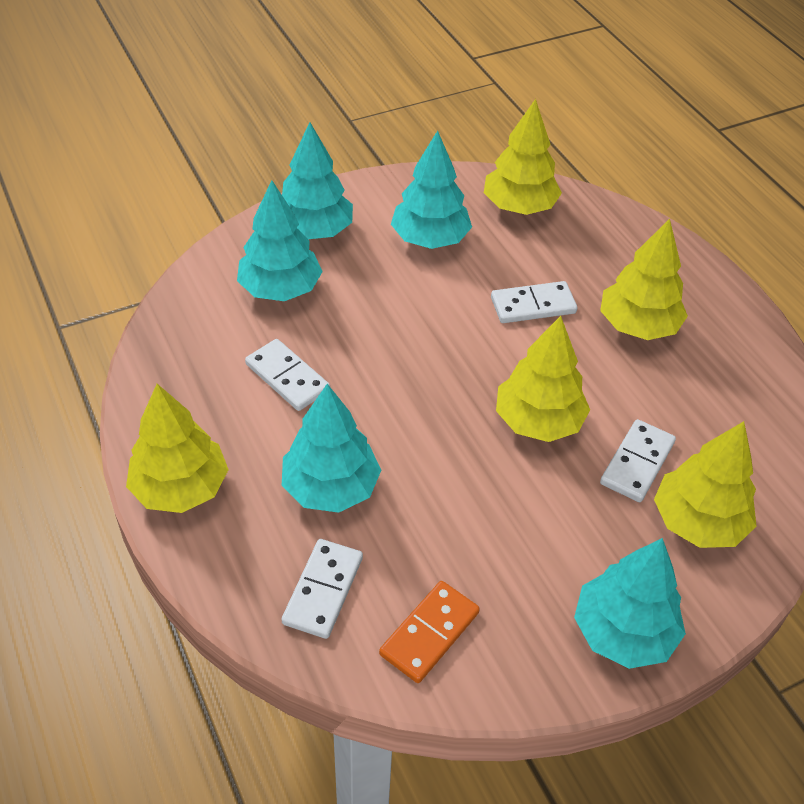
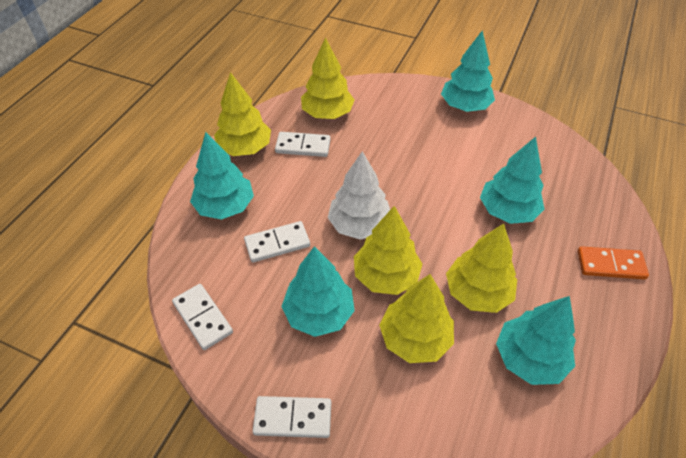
white tree: none = 0 -> [328,151,390,240] = 1

